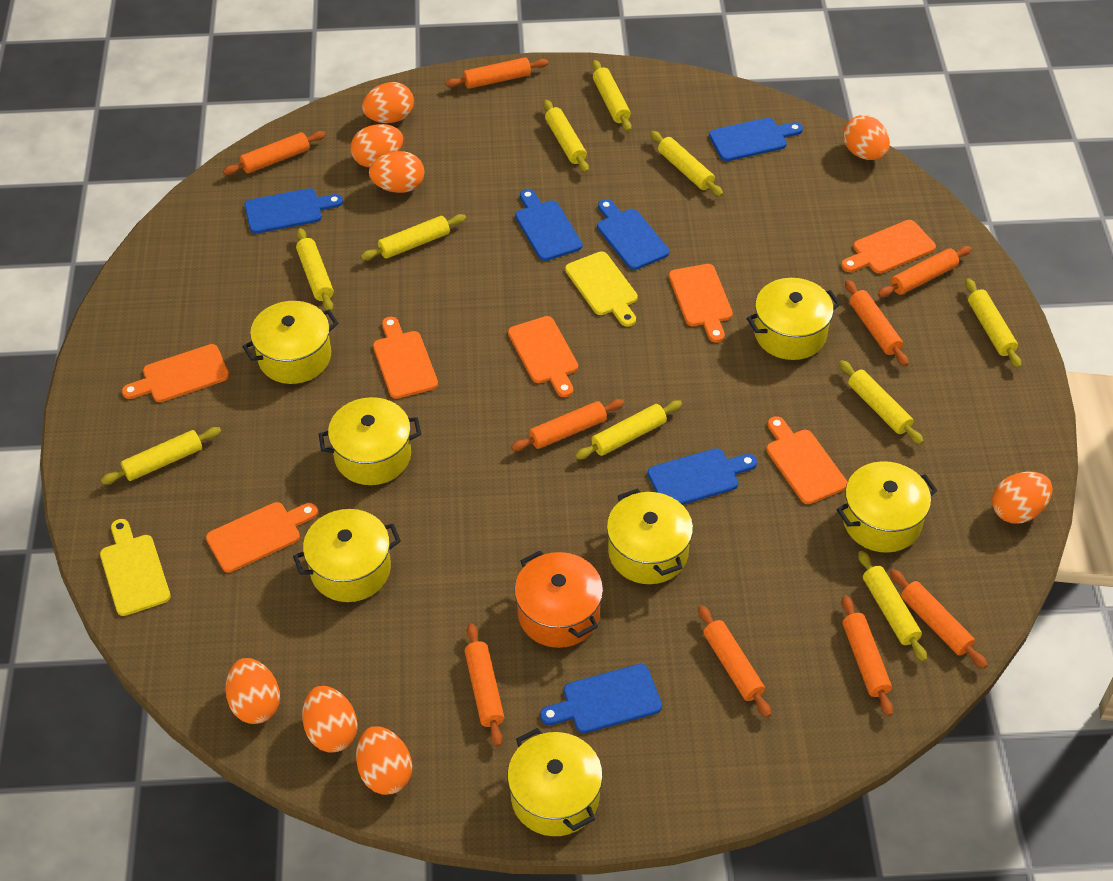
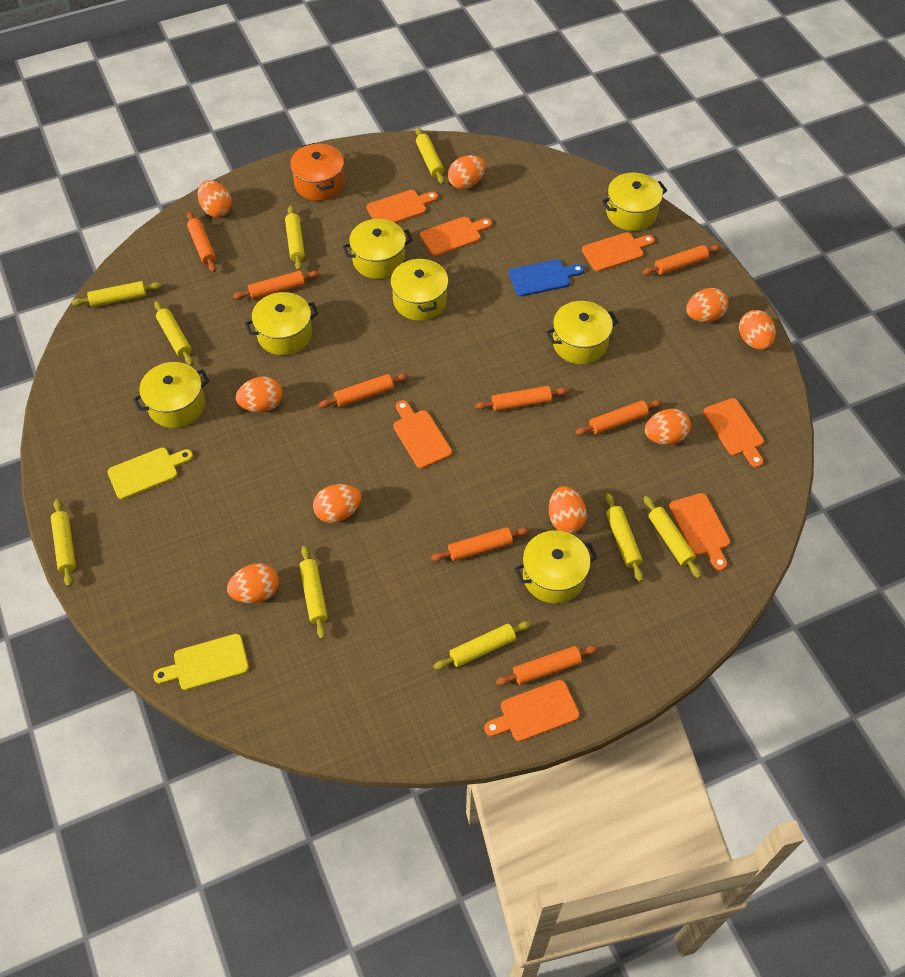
blue cutting board: [244,188,343,234] [515,189,582,261] [540,664,662,733] [597,199,669,270] [648,448,757,505] [709,118,803,161] = 6 -> [509,259,584,296] = 1
orange egg: [226,658,280,724] [302,686,358,753] [351,124,403,167] [356,726,412,795] [362,82,414,123] [369,151,424,193] [843,115,890,160] [992,471,1053,523] = 8 -> [198,180,232,217] [227,563,279,603] [236,377,283,412] [313,484,362,523] [448,155,486,189] [549,486,587,534] [645,409,691,445] [686,288,729,322] [739,310,776,350] = 9
orange rolling pin: [223,131,326,175] [445,57,548,89] [465,624,504,747] [511,399,624,451] [698,605,771,718] [842,596,893,716] [845,280,908,366] [878,246,972,297] [890,569,988,669] = 9 -> [187,211,216,273] [233,270,320,300] [319,373,408,408] [431,527,529,561] [475,386,568,411] [496,645,598,686] [575,400,662,436] [642,245,721,275] = 8
yellow rolling pin: [101,427,221,484] [296,228,334,311] [361,214,466,260] [543,100,589,173] [575,400,682,459] [592,60,632,132] [650,131,723,197] [839,360,924,445] [858,551,927,662] [965,278,1021,368] = 10 -> [51,499,76,587] [71,281,162,307] [154,301,193,366] [285,205,305,270] [299,545,328,639] [415,128,445,184] [433,621,531,670] [605,493,644,582] [644,496,701,578] = 9

